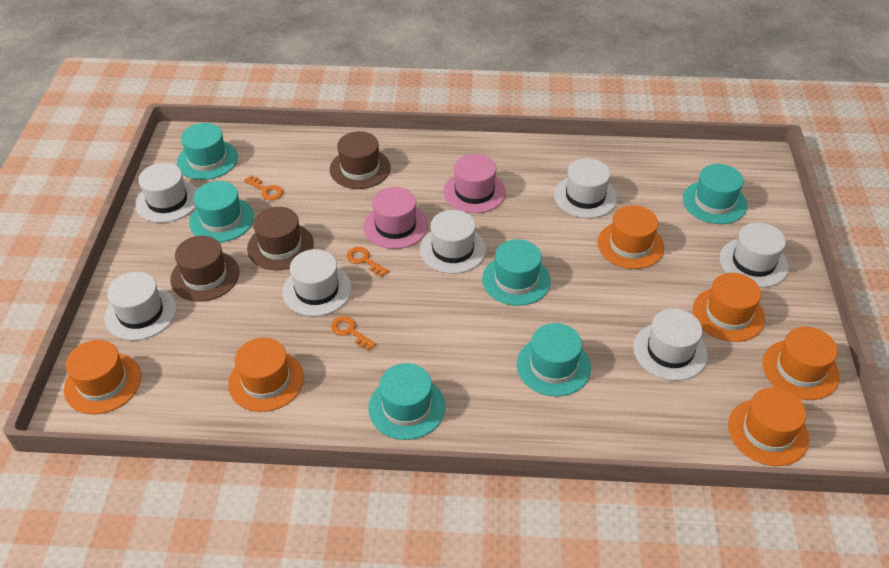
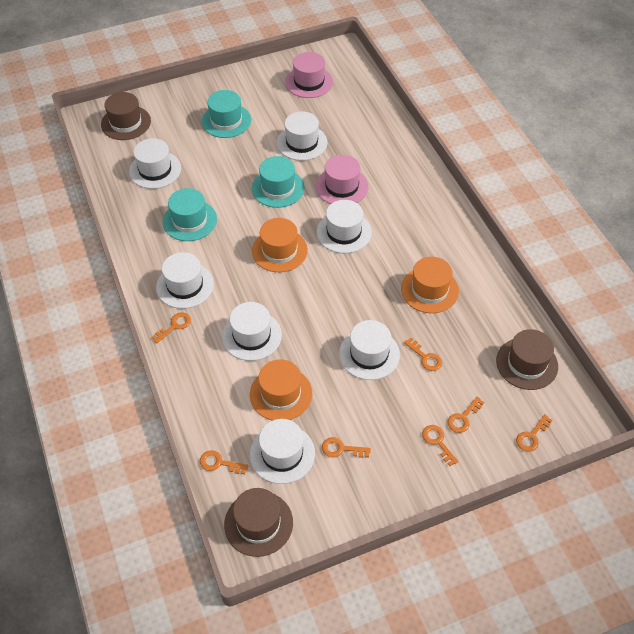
orange hat: [64,340,141,414] [228,338,304,412] [598,205,664,269] [693,273,765,342] [728,387,809,466] [762,327,840,400] = 6 -> [250,359,312,421] [252,218,308,272] [401,257,459,313] = 3
orange key: [244,175,283,200] [331,316,376,351] [347,247,389,277] = 3 -> [152,312,191,343] [200,450,248,474] [322,437,371,458] [404,338,442,371] [422,425,458,466] [447,397,484,433] [516,414,552,452] = 7
turquoise hat: [177,123,238,180] [189,181,254,242] [368,363,445,440] [482,239,551,306] [517,323,591,397] [683,164,747,224] = 6 -> [162,188,217,241] [202,90,251,138] [252,156,305,208] = 3

